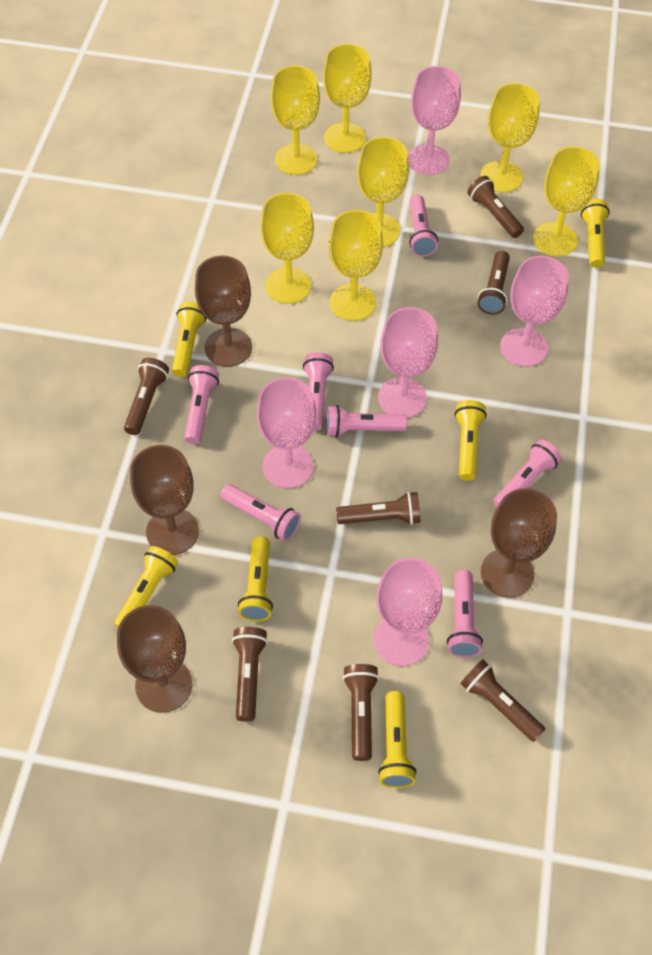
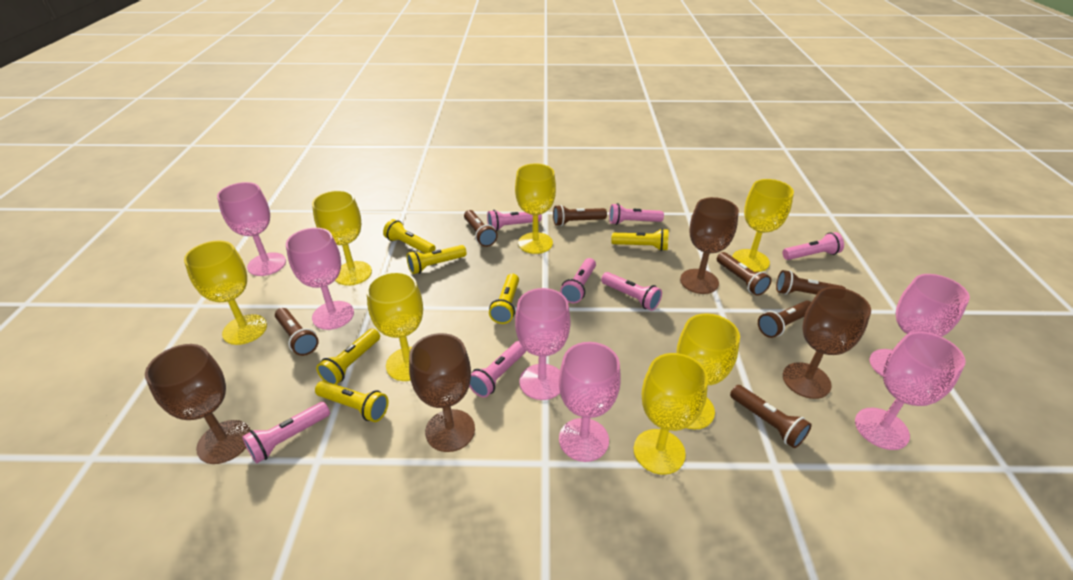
pink goblet: [257,377,317,488] [374,558,442,666] [378,307,438,418] [408,66,461,175] [500,256,569,367] = 5 -> [217,182,286,276] [286,228,354,330] [515,288,570,400] [559,342,621,462] [855,331,966,450] [870,274,970,377] = 6

